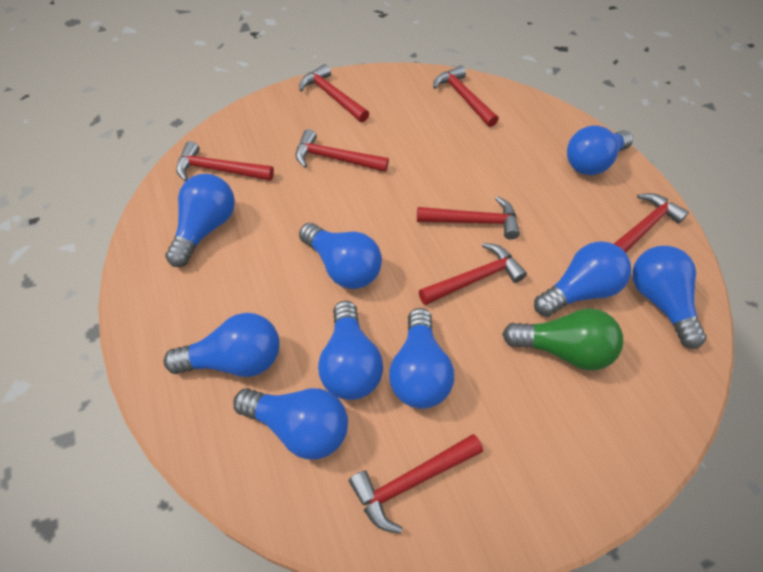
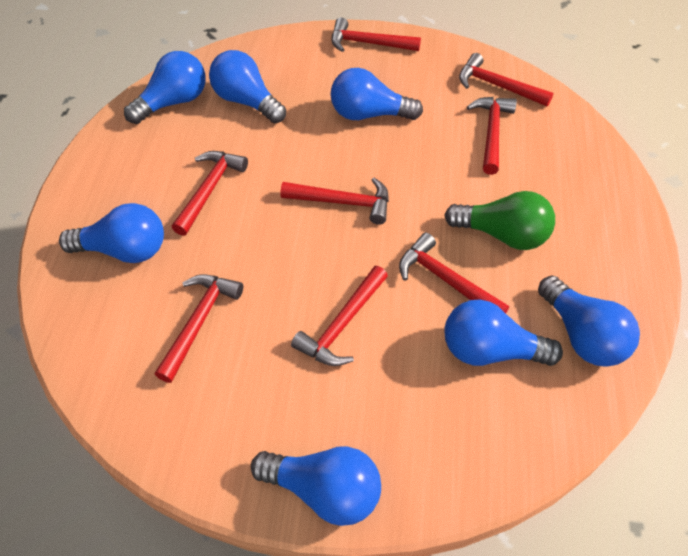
blue light bulb: [164,313,280,377] [165,174,235,267] [233,388,348,460] [299,223,382,289] [318,301,383,400] [389,308,454,409] [534,241,631,317] [567,125,633,175] [632,246,707,349] = 9 -> [59,203,164,263] [124,51,206,124] [209,50,286,123] [251,446,381,526] [331,68,423,120] [444,300,563,366] [538,276,640,367] = 7

